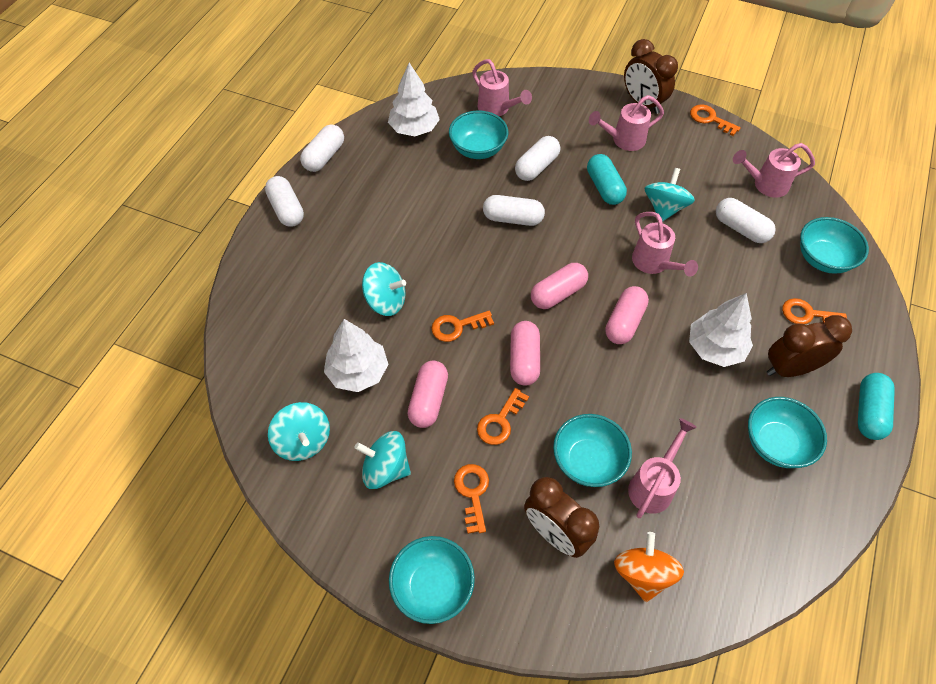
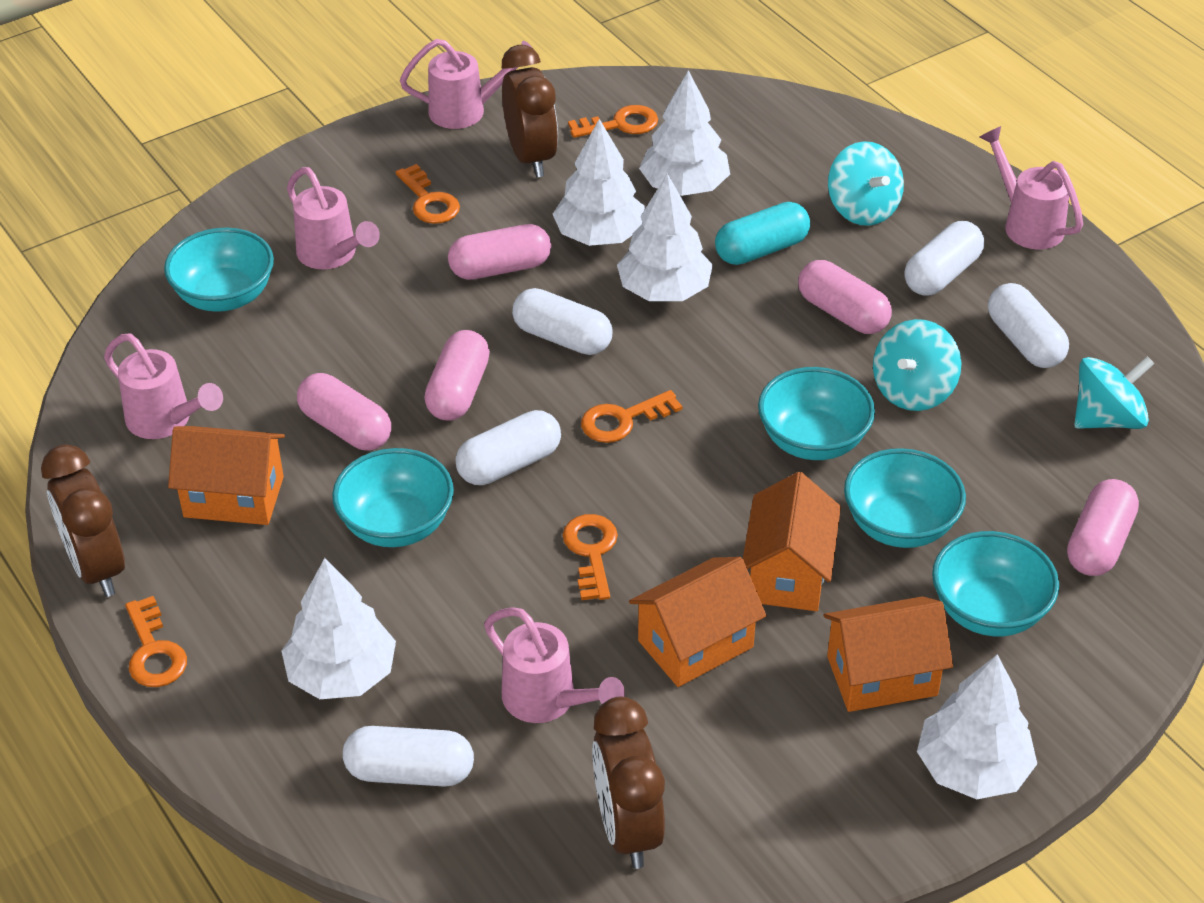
orange house: none = 0 -> [168,426,285,525] [629,557,766,687] [743,472,841,611] [823,596,953,712] = 4
orange spinning top: [614,532,684,602] = 1 -> none = 0
pink capsule: [407,361,448,428] [510,321,540,385] [531,263,588,309] [605,286,649,344] = 4 -> [297,373,391,451] [424,330,490,421] [448,224,551,280] [798,260,892,334] [1067,479,1139,576] = 5
turquoise capsule: [587,154,627,205] [858,373,895,440] = 2 -> [715,202,810,265] = 1
turquoise spinning top: [268,402,330,461] [354,431,411,489] [362,262,406,316] [645,168,695,222] = 4 -> [828,141,904,226] [873,319,961,411] [1074,356,1155,429] = 3
white tree: [324,319,388,392] [388,63,440,136] [689,293,753,367] = 3 -> [281,558,396,699] [553,119,645,246] [617,173,713,301] [639,70,730,196] [917,654,1037,799] = 5

